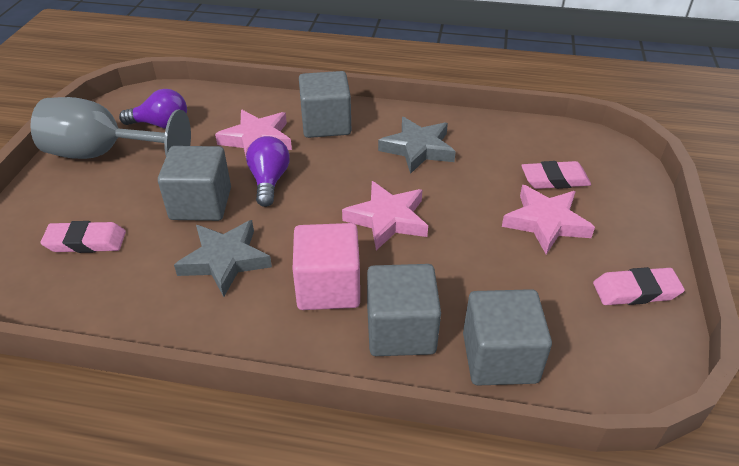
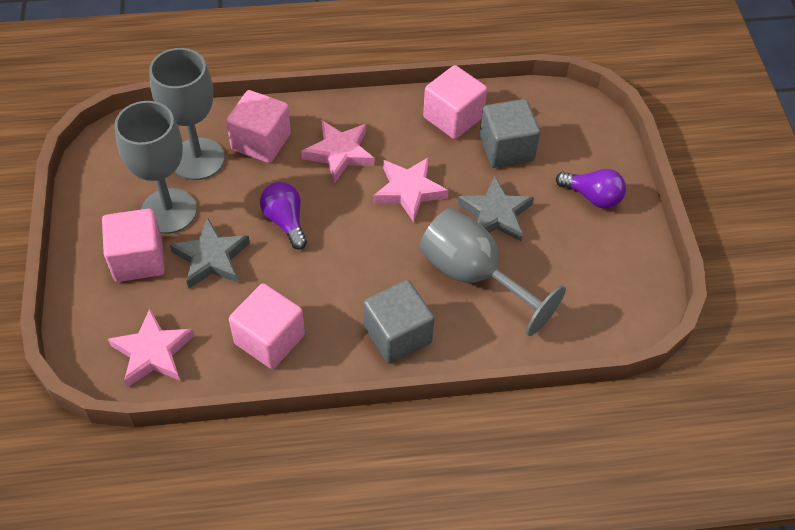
grey cube: [158,146,231,221] [299,71,351,138] [367,264,441,356] [463,289,552,385] = 4 -> [364,280,435,364] [480,99,540,168] = 2
grey goblet: [30,97,191,159] = 1 -> [115,101,197,234] [149,48,225,180] [419,208,566,336] = 3
pink cube: [293,223,360,310] = 1 -> [102,208,165,282] [226,90,291,163] [229,283,305,369] [423,65,487,139] = 4
pink eraser: [40,221,126,253] [521,161,591,189] [593,267,685,305] = 3 -> none = 0

